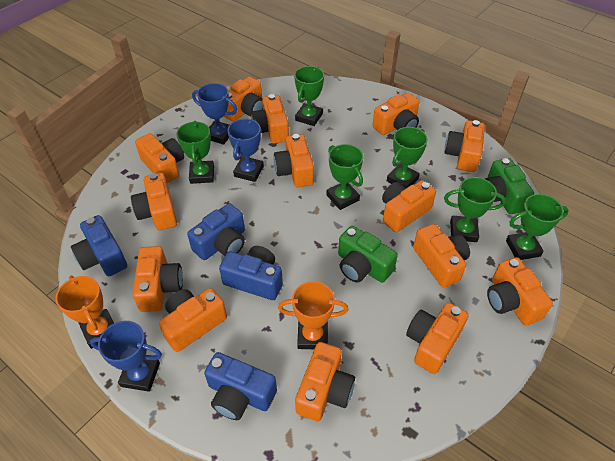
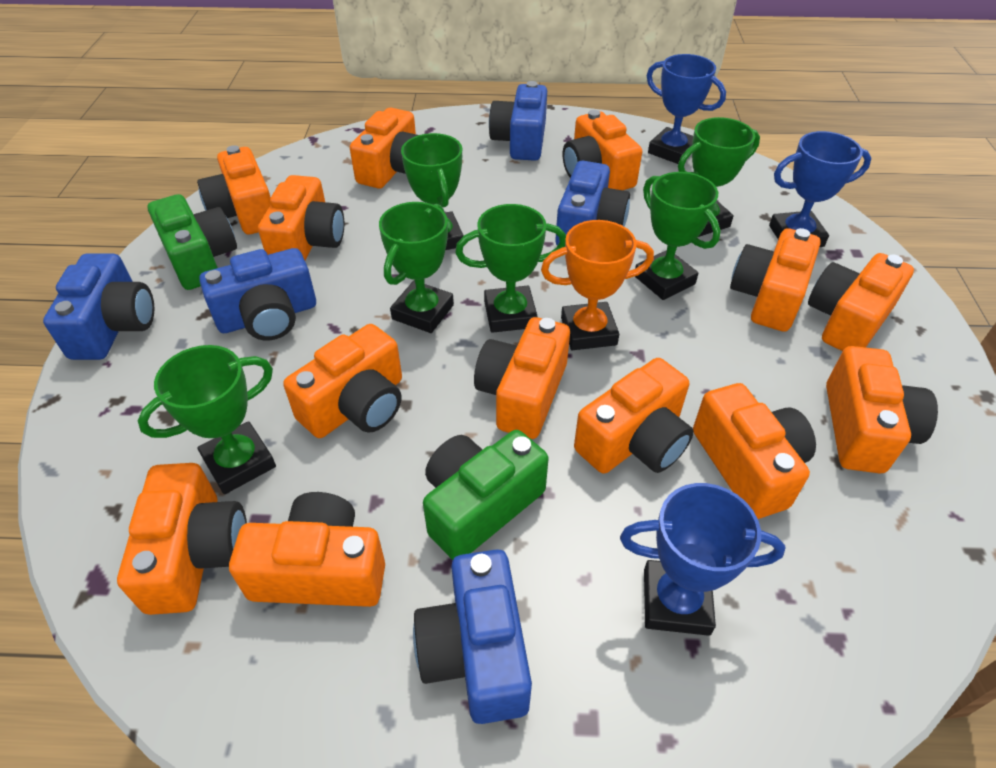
blue camera: [71,215,127,276] [187,203,245,260] [204,352,277,420] [219,246,283,300] = 4 -> [43,253,154,360] [199,248,316,340] [413,549,532,724] [489,81,547,161] [555,161,630,246] = 5
orange camera: [131,173,177,230] [132,246,183,312] [135,133,184,183] [159,288,227,352] [223,77,263,122] [251,94,289,144] [274,134,314,187] [295,342,355,421] [372,93,419,135] [382,180,436,232] [406,303,469,374] [413,224,470,288] [445,120,485,172] [487,257,553,326] = 14 -> [117,463,247,615] [197,145,271,234] [229,492,385,607] [258,175,344,260] [283,324,402,438] [350,108,418,189] [474,317,570,439] [563,110,642,190] [574,358,694,474] [693,383,816,519] [730,228,821,332] [808,253,914,351] [826,346,938,473] = 13
orange trophy: [55,276,114,349] [278,281,348,349] = 2 -> [541,220,654,350] = 1

